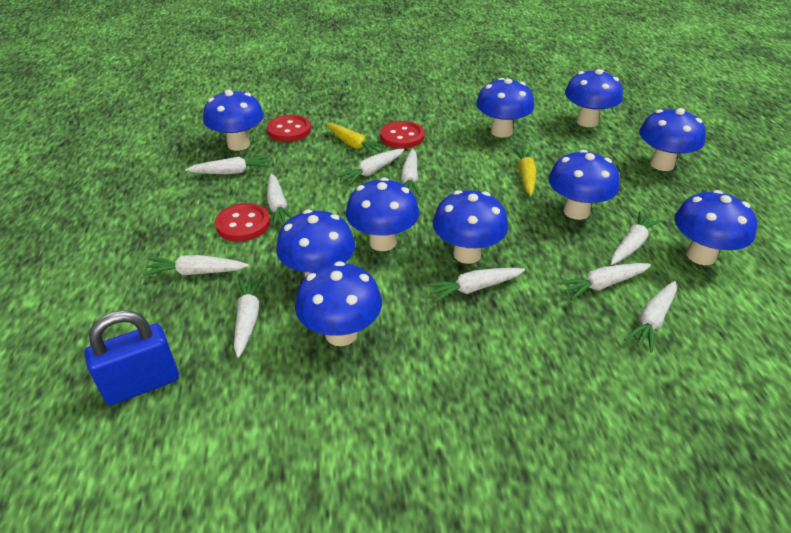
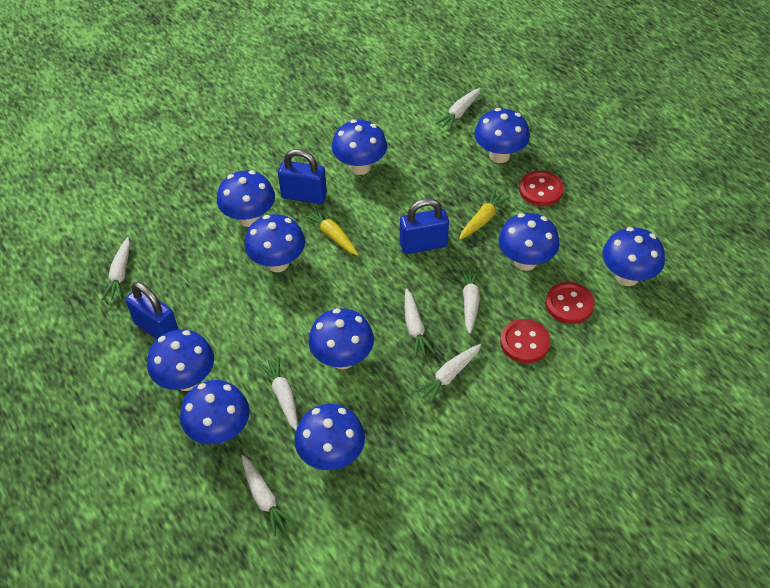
blue padlock: [85,310,179,405] = 1 -> [125,282,179,340] [278,149,327,204] [400,198,449,254] = 3
white carrot: [143,255,249,276] [185,155,271,174] [234,275,264,358] [267,174,293,227] [336,149,404,186] [401,149,421,197] [425,268,525,303] [557,263,651,300] [611,212,662,265] [624,281,677,353] = 10 -> [101,237,130,300] [242,455,296,537] [259,356,298,430] [405,288,436,358] [414,344,481,405] [435,88,481,131] [460,267,480,334] = 7

